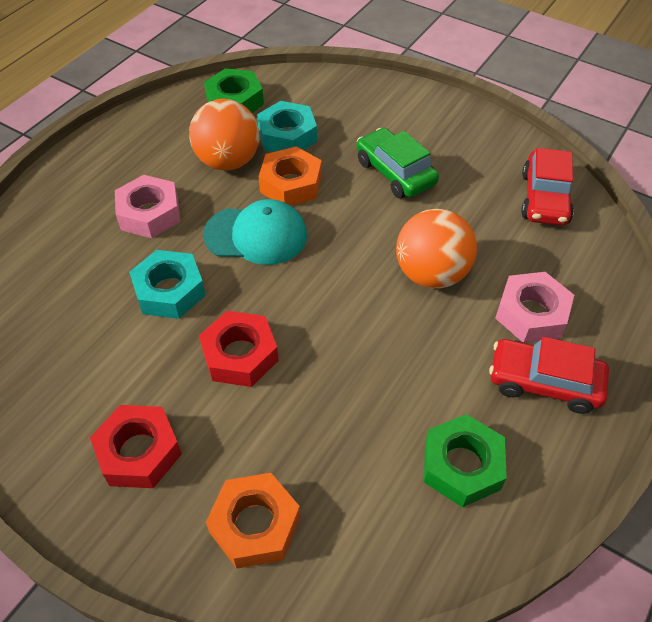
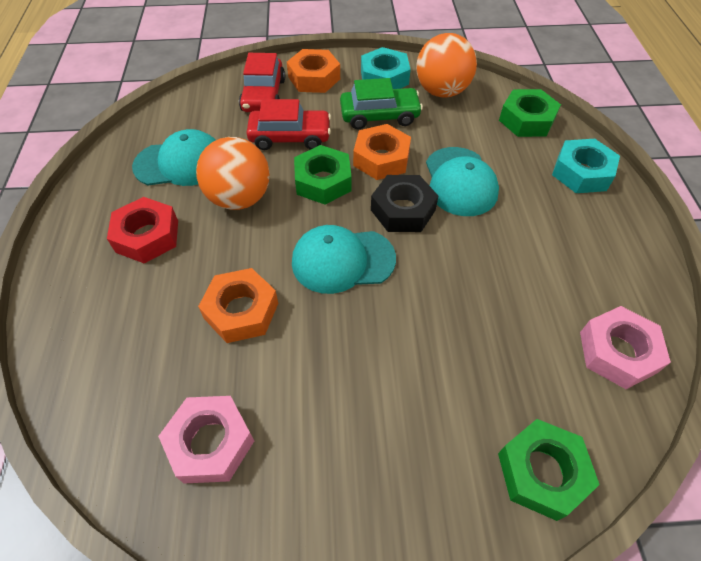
black nut: none = 0 -> [371,175,438,232] = 1
green nut: [204,68,264,113] [424,414,507,507] = 2 -> [294,145,352,205] [498,419,600,521] [499,89,561,137] = 3
orange nut: [206,473,300,569] [258,146,322,206] = 2 -> [198,268,278,343] [287,49,340,93] [353,124,411,180] = 3
red nut: [90,405,182,488] [199,311,279,387] = 2 -> [107,197,178,263] = 1
turquoise cap: [203,199,307,265] = 1 -> [132,129,216,186] [292,225,396,294] [426,147,499,216] = 3

